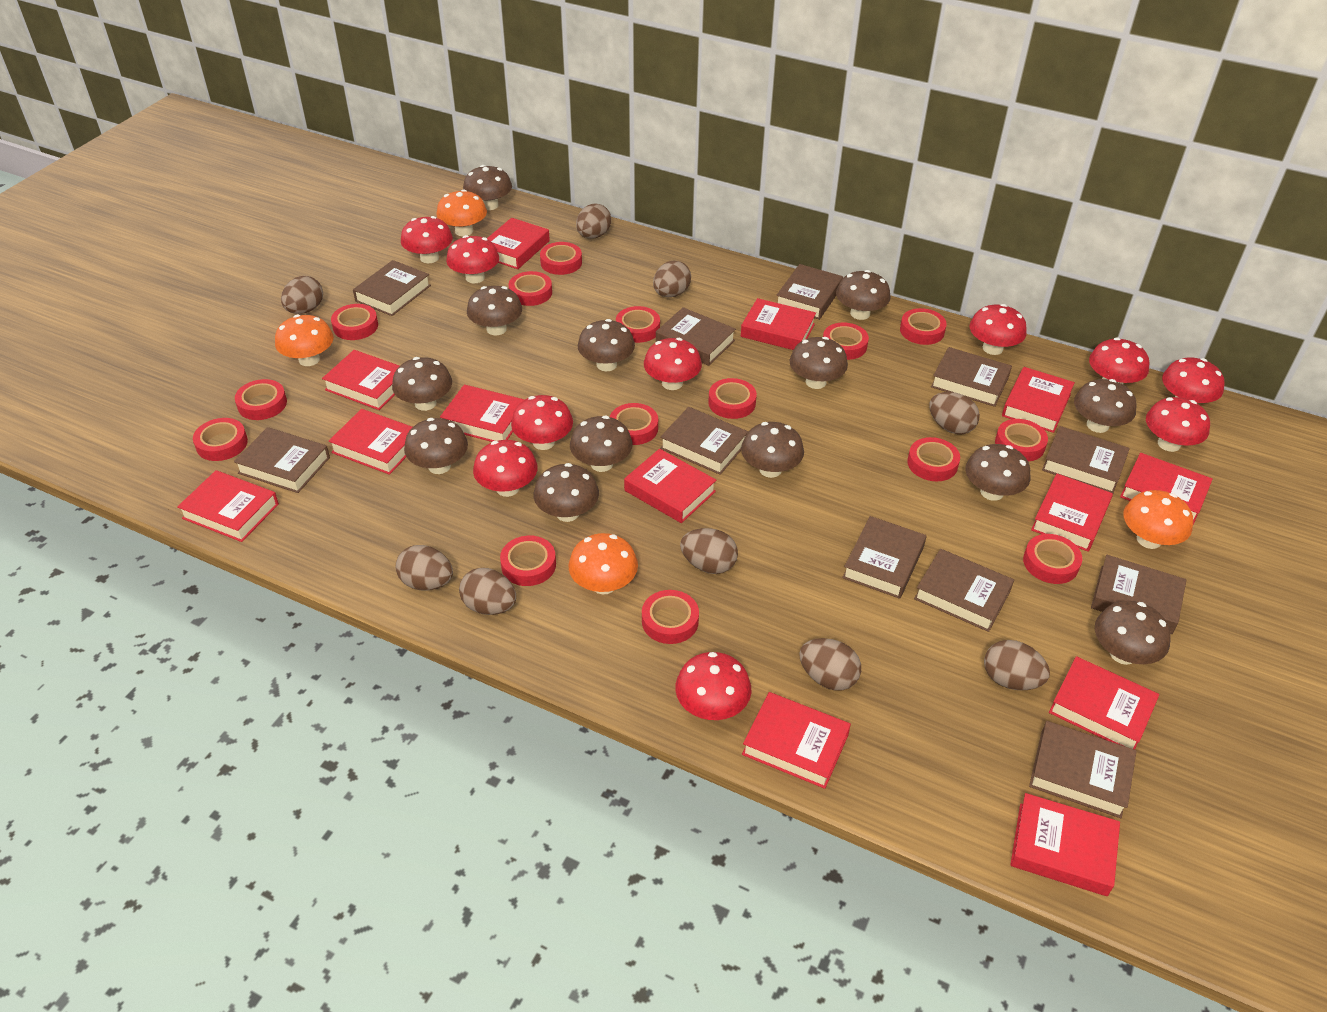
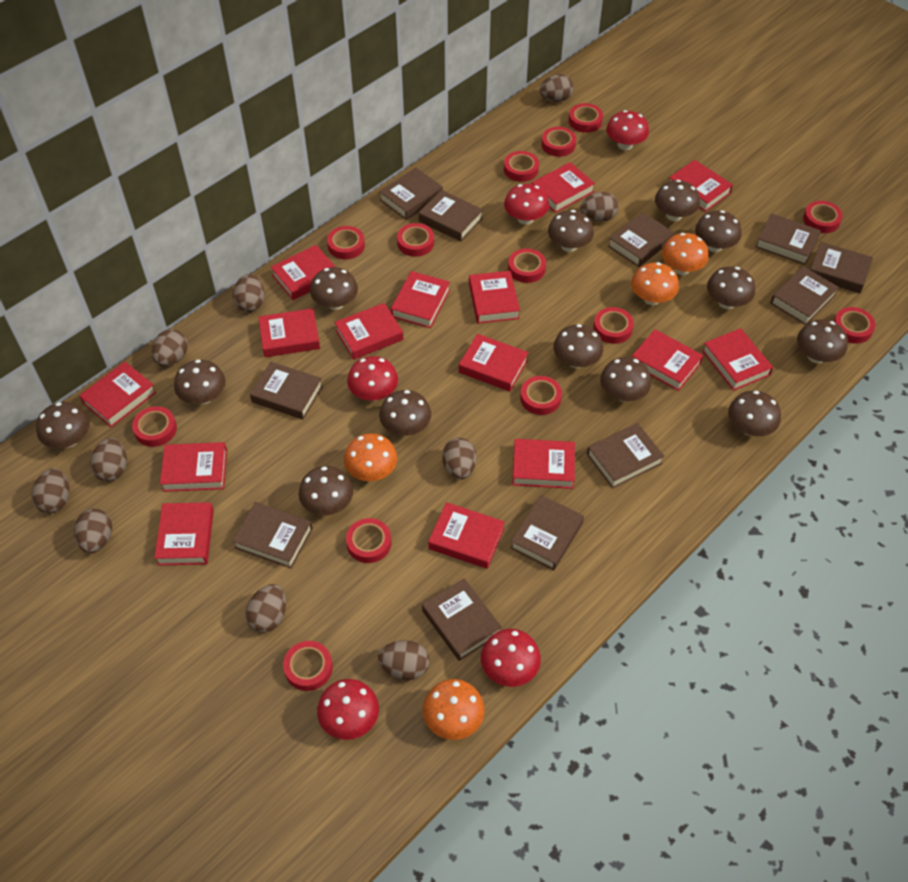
brown egg: [281,276,323,314] [396,545,453,591] [459,568,516,615] [576,203,611,239] [653,260,691,297] [680,528,738,574] [799,638,861,691] [929,392,980,435] [984,640,1050,690] = 9 -> [32,468,69,513] [74,509,112,553] [90,438,127,482] [152,329,188,366] [233,274,264,312] [245,584,286,633] [378,640,429,680] [442,438,477,480] [540,74,574,102] [580,192,619,222] = 10
red book: [177,470,279,542] [322,350,399,410] [329,409,413,475] [440,384,525,442] [487,218,550,269] [624,449,716,523] [741,298,816,350] [742,692,851,789] [1002,367,1075,433] [1010,793,1120,896] [1031,474,1113,552] [1049,656,1159,749] [1120,453,1213,525] = 13 -> [79,362,156,427] [154,502,214,565] [160,442,227,492] [258,308,320,357] [271,245,335,300] [334,303,404,360] [391,271,450,328] [428,502,505,569] [459,334,529,392] [469,271,520,324] [512,439,575,489] [531,162,595,213] [632,329,703,391] [669,160,733,212] [702,328,773,391] = 15
red mushroom: [401,216,453,263] [446,235,499,283] [473,440,538,497] [511,395,573,450] [644,338,702,390] [675,652,751,720] [970,304,1026,355] [1089,337,1150,384] [1146,397,1210,452] [1162,357,1225,403] = 10 -> [317,679,379,740] [347,356,398,401] [481,629,541,687] [504,184,549,225] [606,110,649,150] = 5
red tape: [193,418,248,461] [235,379,287,420] [331,304,378,340] [500,536,556,586] [509,271,552,306] [540,242,582,275] [610,403,658,445] [616,306,660,343] [642,590,699,644] [708,378,757,419] [823,322,869,360] [900,308,947,345] [907,437,960,481] [995,419,1048,462] [1023,534,1082,584] = 15 -> [132,406,177,447] [283,641,333,691] [327,226,365,259] [346,518,392,563] [397,223,434,257] [504,151,539,182] [508,249,546,283] [520,376,562,415] [541,127,576,157] [569,103,603,133] [593,307,634,344] [803,201,843,233] [834,307,875,344] = 13

